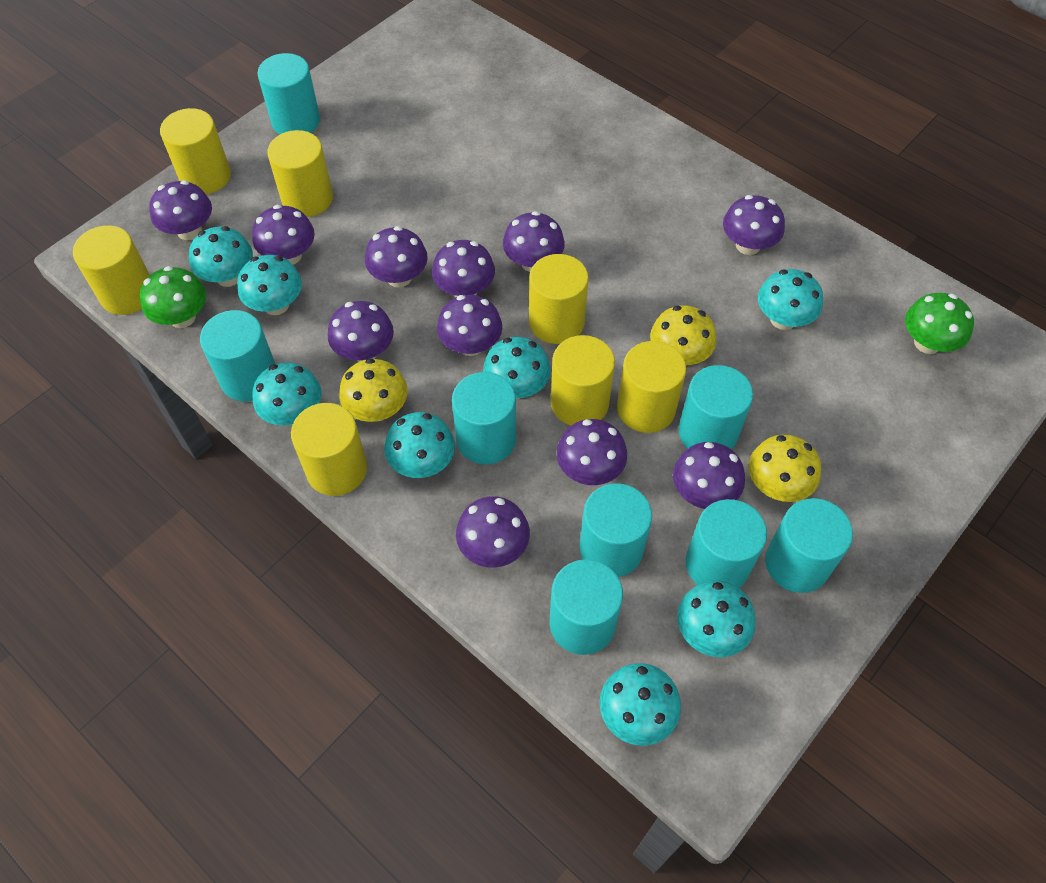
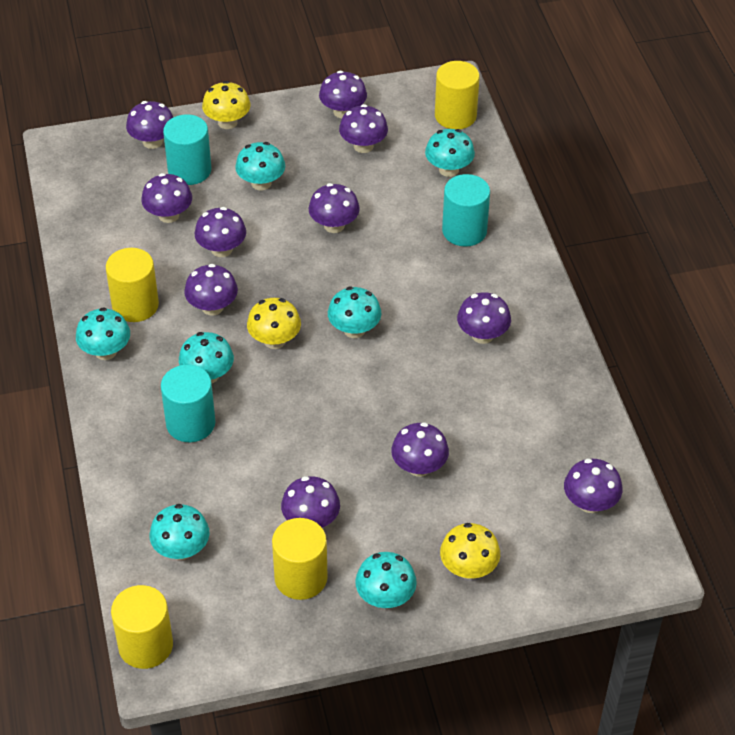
green mushroom: [140,266,206,328] [905,293,974,354] = 2 -> none = 0
turquoise cylinder: [200,310,275,402] [257,53,320,134] [452,372,516,465] [549,559,623,655] [579,483,652,577] [679,365,753,450] [686,499,767,588] [765,498,853,593] = 8 -> [161,365,216,442] [163,114,211,185] [442,174,490,247] = 3
turquoise mushroom: [189,226,253,287] [237,255,302,315] [252,362,321,426] [384,412,455,478] [483,337,551,399] [600,663,681,746] [677,581,756,657] [758,269,823,330] = 8 -> [76,307,130,360] [150,504,209,560] [179,332,234,383] [235,142,285,190] [328,287,381,338] [355,552,417,608] [425,129,475,177] = 7
yellow cylinder: [73,225,150,315] [160,108,231,194] [267,130,333,217] [291,403,367,496] [529,254,589,344] [551,335,615,425] [617,341,686,433] = 7 -> [106,248,159,322] [111,585,173,669] [272,518,328,600] [435,61,480,129] = 4

